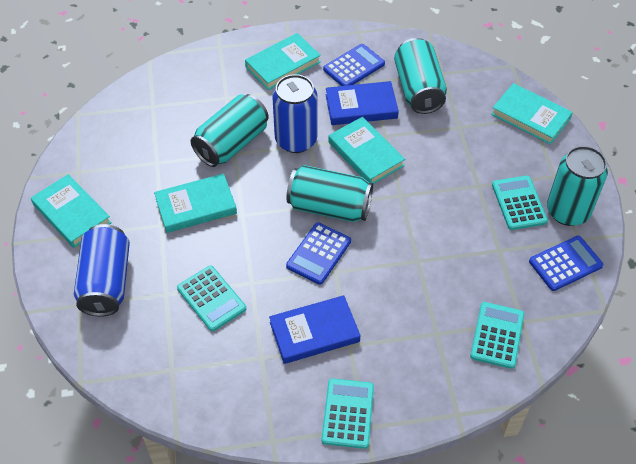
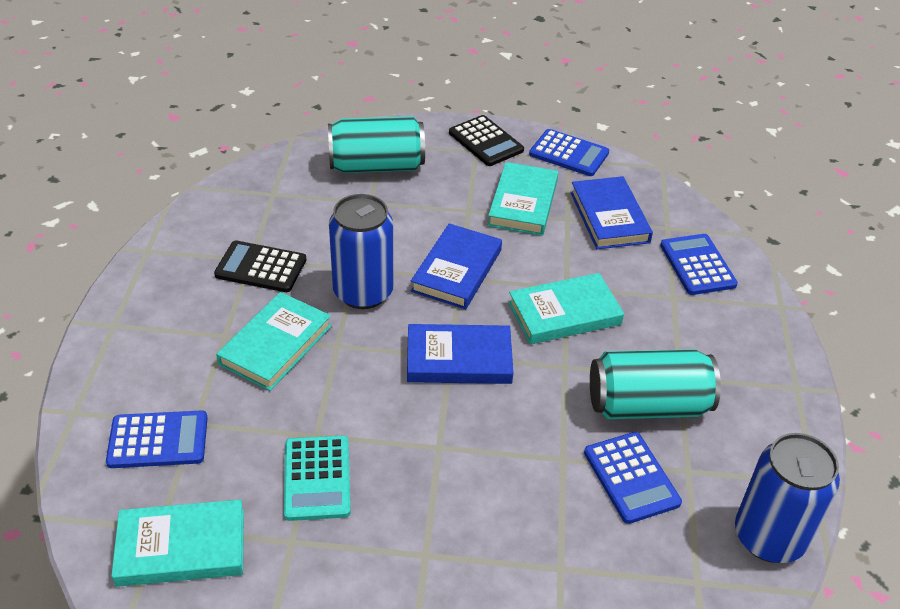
black calculator: none = 0 -> [214,240,306,292] [449,115,524,166] = 2
blue book: [269,295,360,364] [326,81,399,125] = 2 -> [407,324,514,384] [411,224,502,309] [570,176,653,249] = 3
blue calculator: [286,222,351,285] [323,44,385,86] [529,236,603,291] = 3 -> [106,410,208,468] [529,129,609,176] [584,432,682,524] [660,234,738,295] = 4
turquoise book: [31,174,112,248] [154,173,237,233] [245,33,321,90] [328,117,405,184] [491,83,573,145] = 5 -> [111,499,244,587] [216,292,332,391] [488,162,558,236] [508,273,624,344] = 4
turquoise calculator: [177,266,246,331] [321,378,374,449] [470,302,524,369] [492,176,548,230] = 4 -> [284,436,351,521] = 1
turquoise can: [191,94,269,167] [286,165,373,222] [394,38,447,114] [547,146,608,226] = 4 -> [328,116,425,173] [590,349,721,419] = 2

